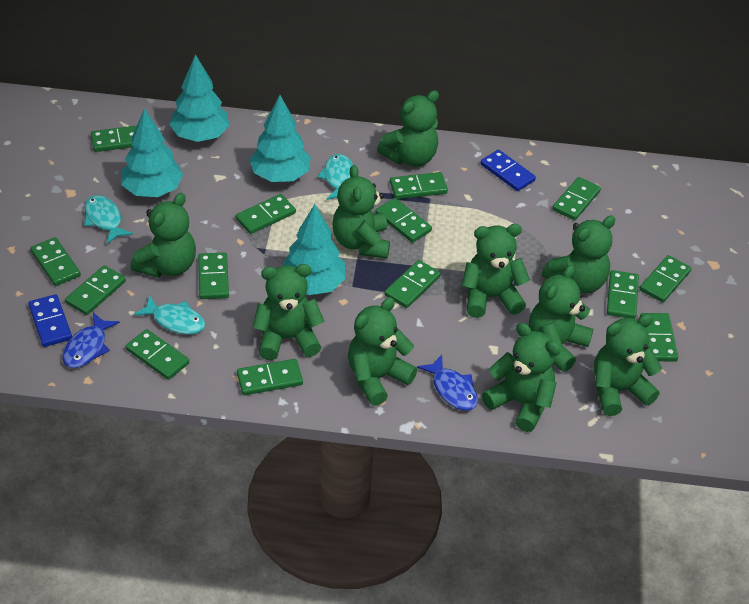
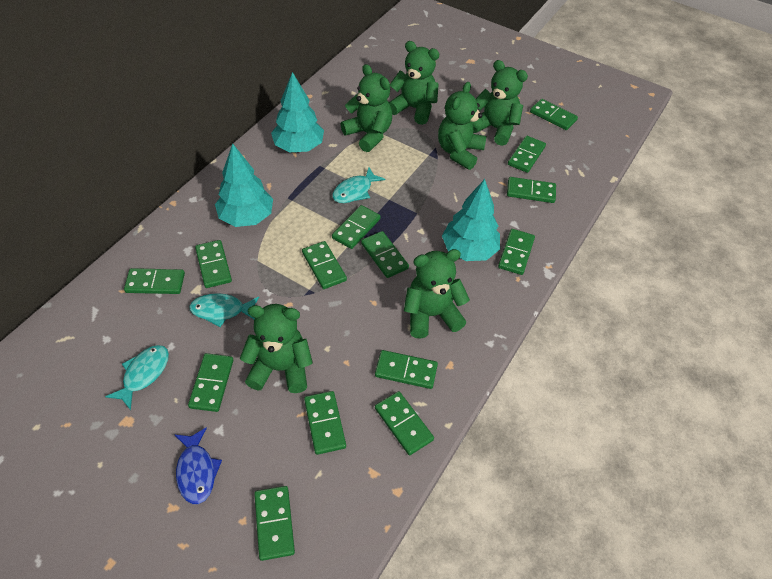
blue domino: [28,294,72,347] [480,150,536,191] = 2 -> none = 0
blue fish: [62,312,120,368] [417,355,478,411] = 2 -> [175,427,222,504] = 1
green teddy bear: [130,193,196,278] [252,264,325,360] [332,165,390,259] [348,297,417,406] [377,90,439,167] [461,224,530,318] [482,323,560,432] [529,265,593,372] [541,215,615,294] [594,314,662,416] = 10 -> [240,304,313,393] [341,64,392,152] [389,41,439,125] [404,249,470,338] [438,82,487,170] [473,60,528,146] = 6
turquoise tree: [121,108,183,197] [169,54,230,142] [249,95,311,182] [283,204,346,295] = 4 -> [215,143,273,227] [271,72,324,152] [442,179,500,261] = 3

